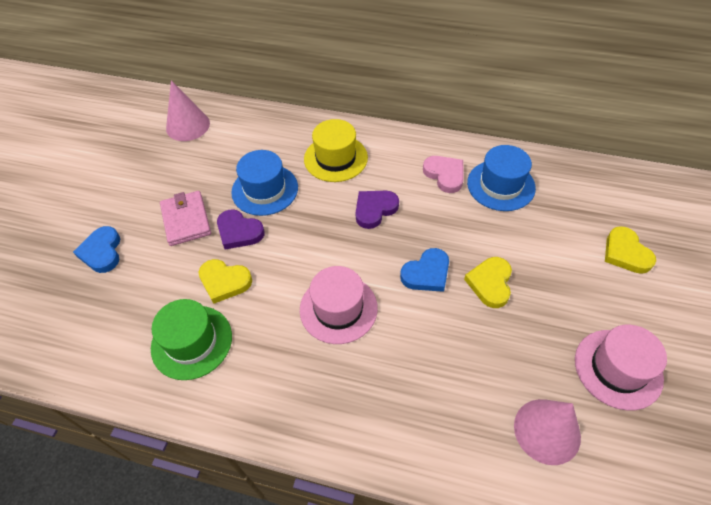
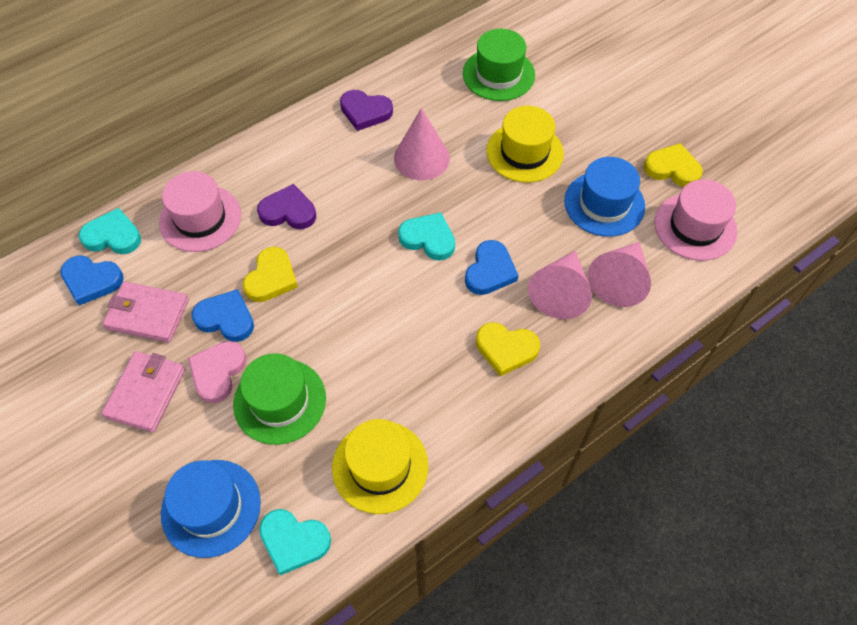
blue heart: [73,226,120,273] [400,248,449,292] = 2 -> [60,256,124,306] [192,289,254,342] [465,240,519,295] = 3
green hat: [151,299,232,380] = 1 -> [233,353,326,445] [463,29,535,101] = 2
pink cone: [166,80,210,141] [514,399,581,465] = 2 -> [394,108,450,180] [528,251,592,319] [588,242,651,307] = 3
pink wallet: [160,191,211,246] = 1 -> [101,351,185,432] [103,282,189,343] = 2
turquoise heart: none = 0 -> [79,208,141,254] [259,509,331,575] [398,212,455,261] = 3
yellow hat: [304,119,368,182] = 1 -> [332,419,429,514] [486,106,564,183] = 2

